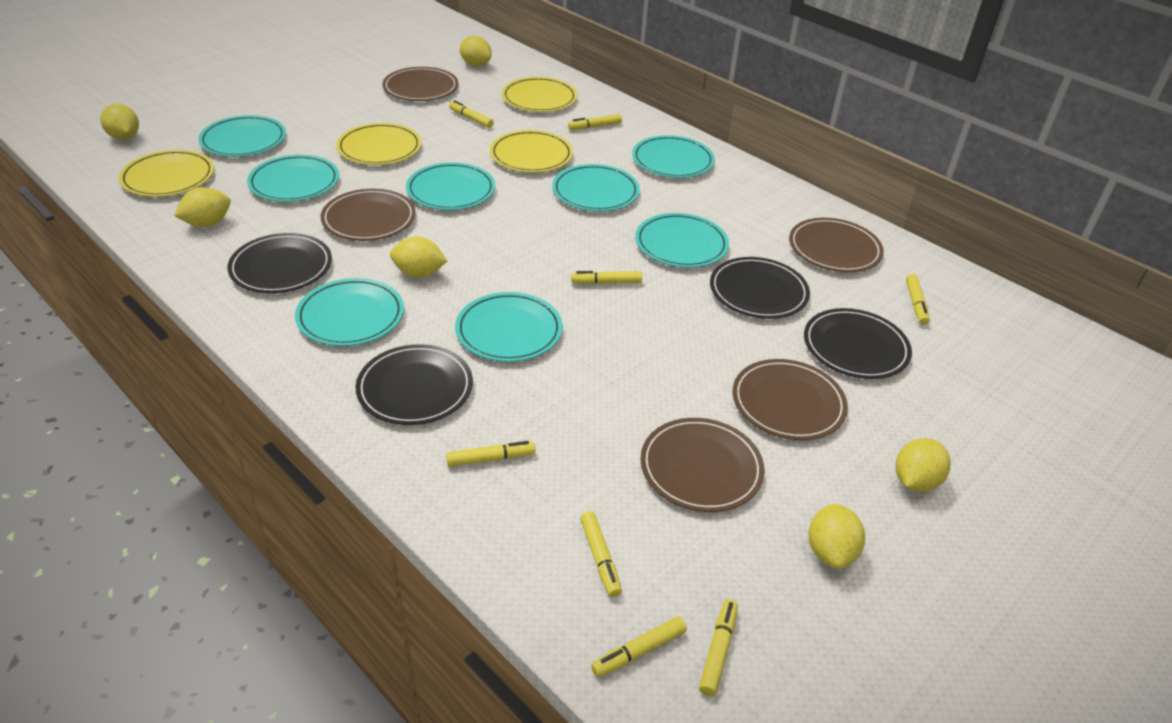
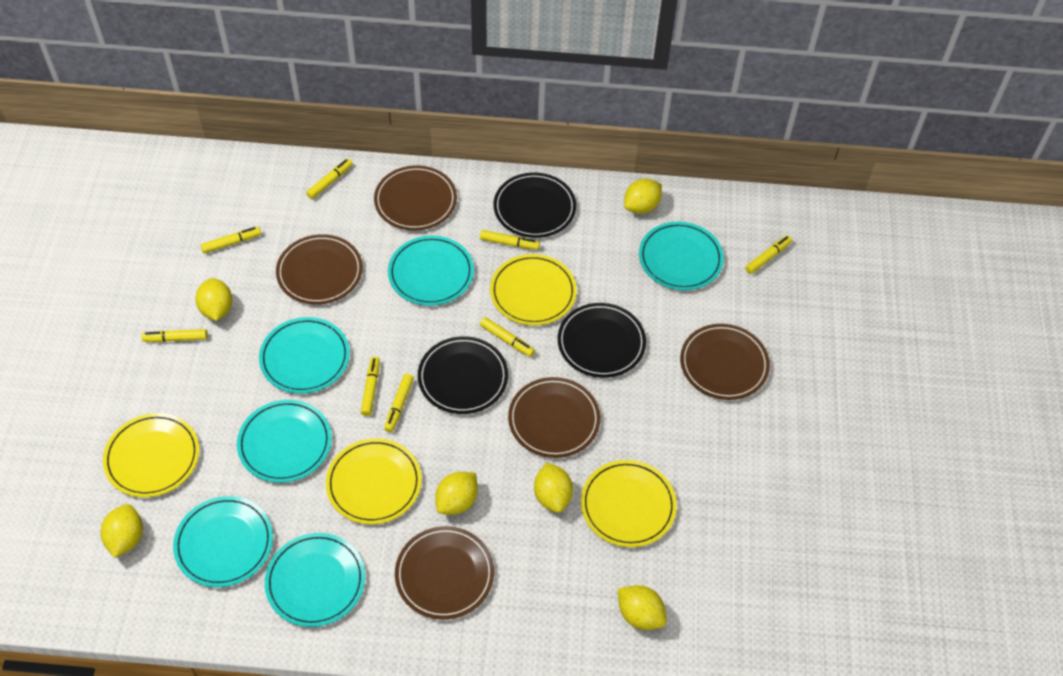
black plate: [228,233,332,293] [356,344,473,425] [710,257,810,319] [804,308,912,379] = 4 -> [418,336,508,414] [494,173,576,238] [558,303,646,378] = 3
turquoise plate: [198,115,286,157] [247,155,339,202] [295,278,404,346] [406,162,495,210] [455,292,563,362] [552,164,640,211] [632,135,715,178] [635,213,729,268] = 8 -> [173,496,273,587] [237,400,332,483] [259,317,350,394] [265,533,365,627] [388,235,474,306] [639,222,724,290] = 6

